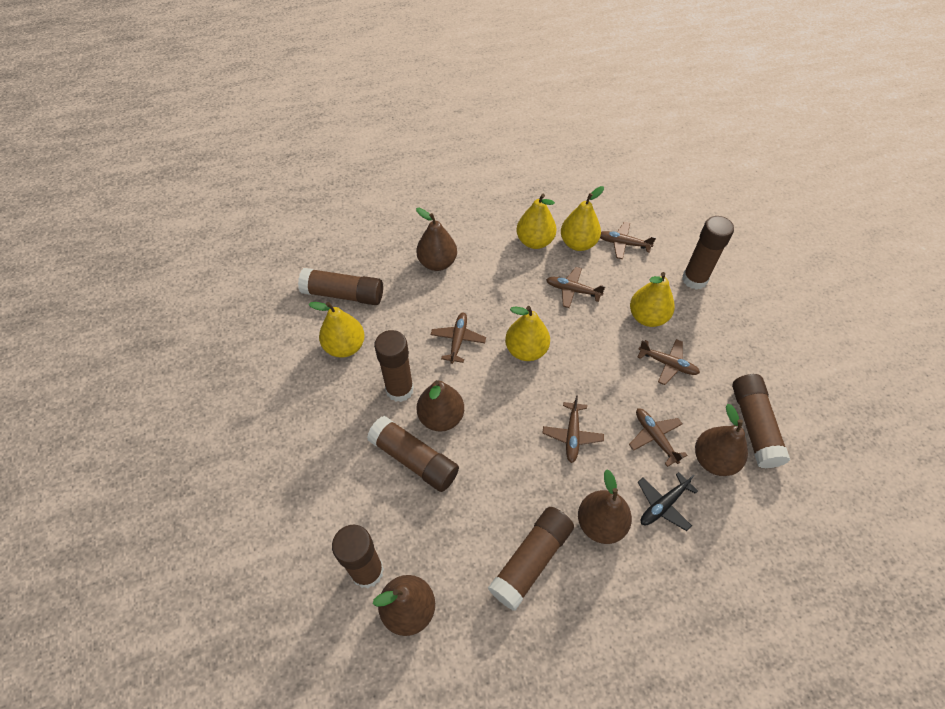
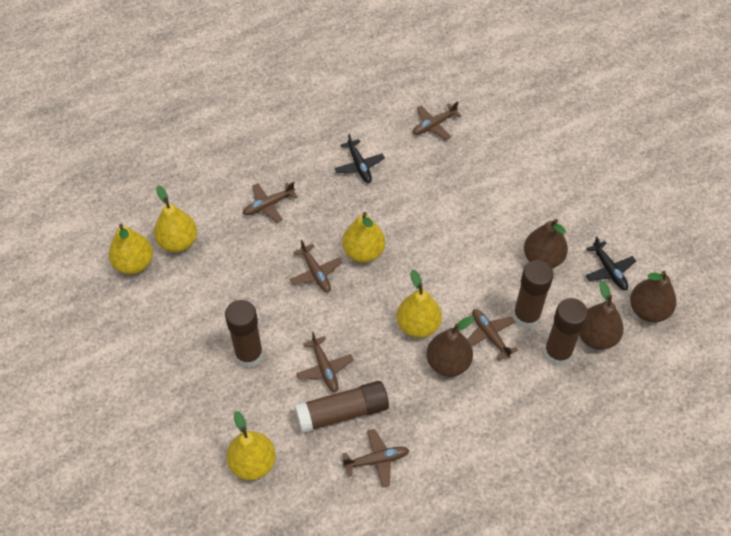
black plane: [638,472,698,531] = 1 -> [335,134,385,183] [586,236,636,290] = 2
brown glue stick: [298,268,383,305] [332,525,384,588] [367,416,459,492] [374,330,414,402] [488,507,574,611] [682,216,734,290] [732,374,790,468] = 7 -> [225,300,263,368] [294,381,389,433] [513,260,554,329] [544,298,588,366] = 4
brown pear: [373,575,435,636] [416,208,457,271] [417,380,464,432] [578,469,632,544] [695,404,748,476] = 5 -> [427,316,474,377] [524,219,568,268] [579,281,624,350] [630,271,676,322] = 4

